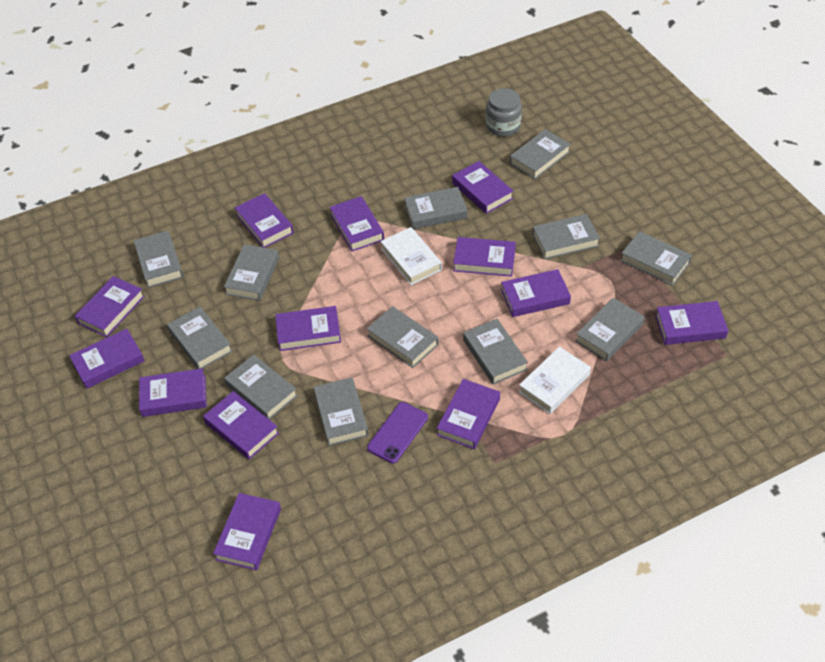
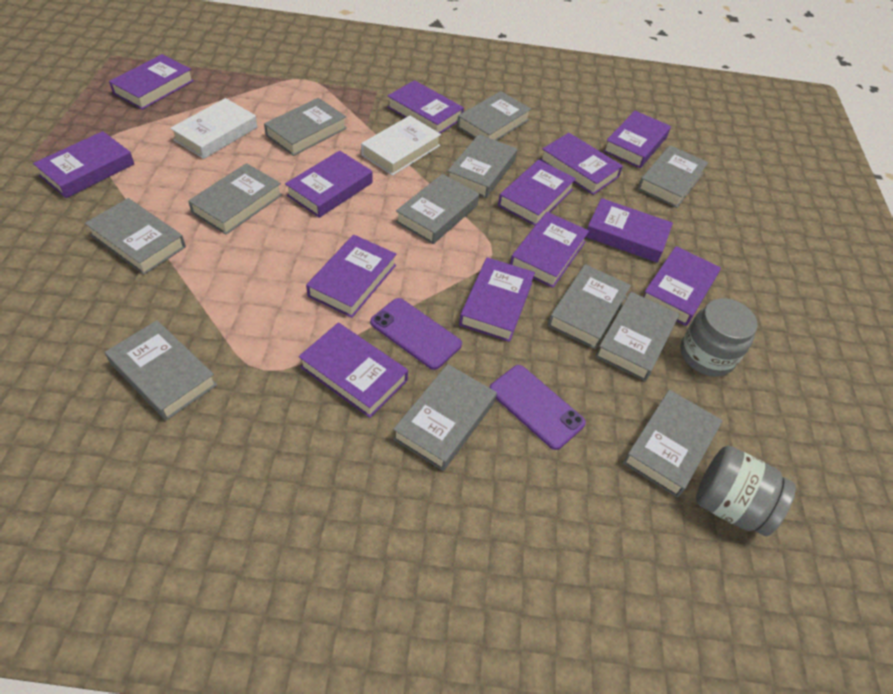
grey jar: [486,88,522,137] = 1 -> [680,298,758,377] [696,445,796,536] = 2
purple phone: [367,402,428,463] = 1 -> [370,298,462,370] [489,365,586,450] = 2

